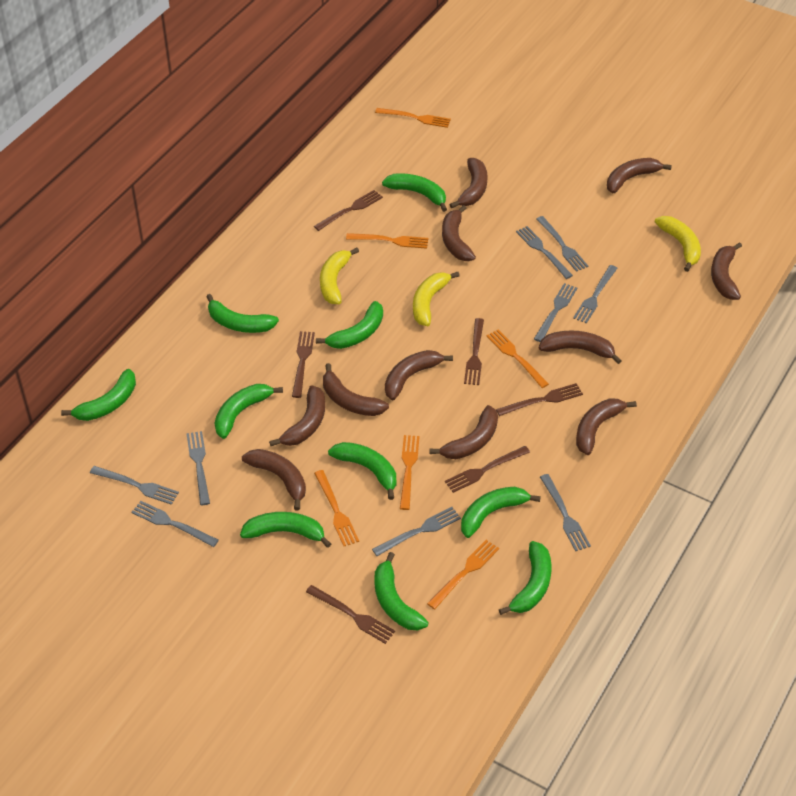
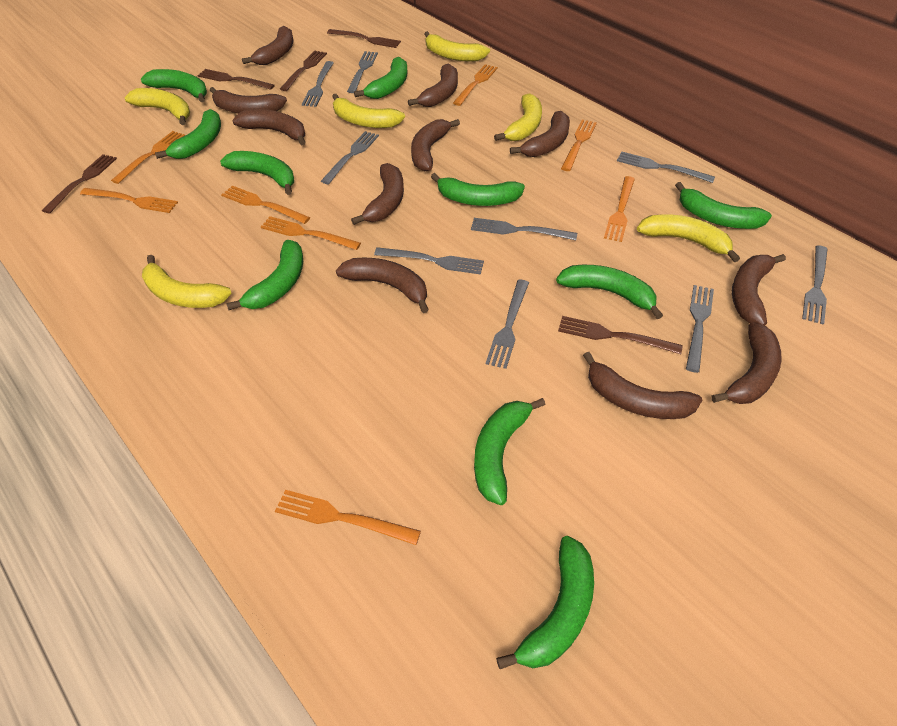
brown fork: [292,331,315,398] [306,585,395,644] [314,190,383,231] [445,446,530,493] [464,318,484,385] [496,383,583,416] = 6 -> [42,154,117,213] [197,69,275,90] [280,51,327,91] [327,29,401,48] [558,316,683,354] = 5
orange fork: [314,470,359,546] [346,233,428,249] [375,108,451,128] [400,435,420,510] [427,540,499,609] [487,329,549,388] = 6 -> [80,188,178,213] [111,131,185,184] [221,186,311,224] [261,216,361,250] [275,490,421,545] [453,64,498,106] [561,120,597,171] [604,176,635,242] = 8
yellow banana: [320,247,359,304] [413,272,460,326] [655,216,701,272] = 3 -> [125,88,190,125] [142,255,232,308] [332,94,405,128] [425,31,490,61] [494,93,542,141] [637,215,740,262] = 6

